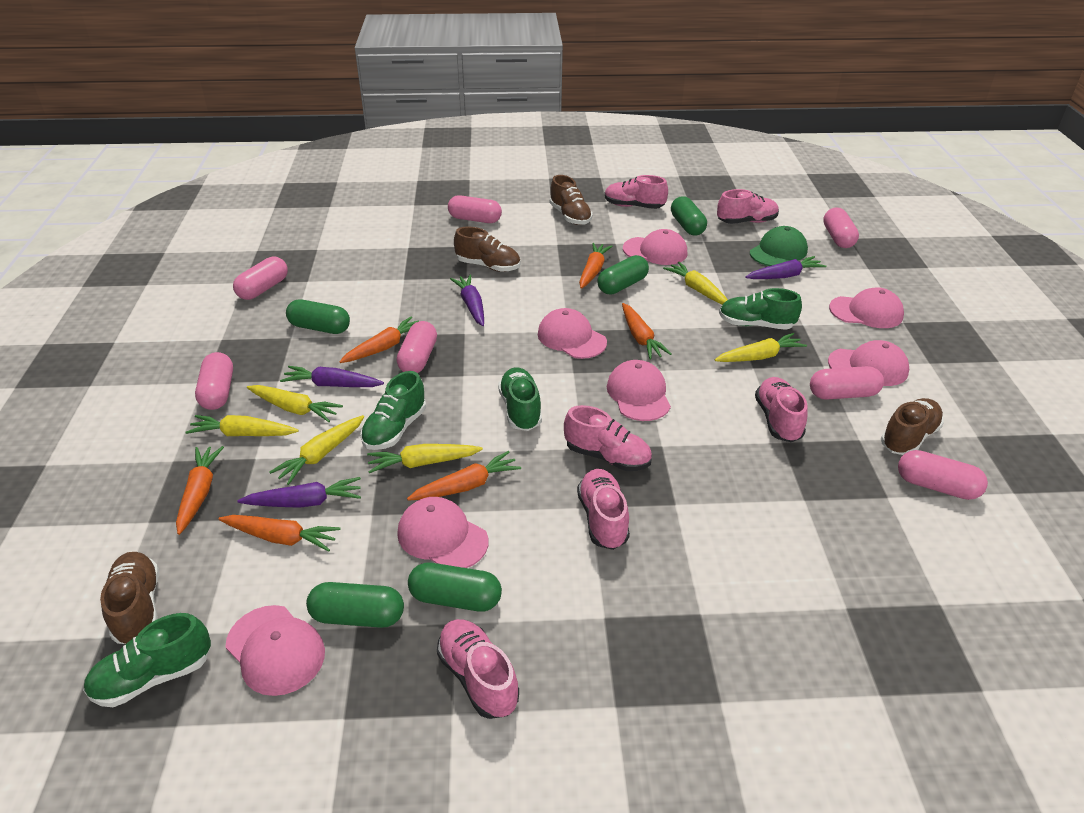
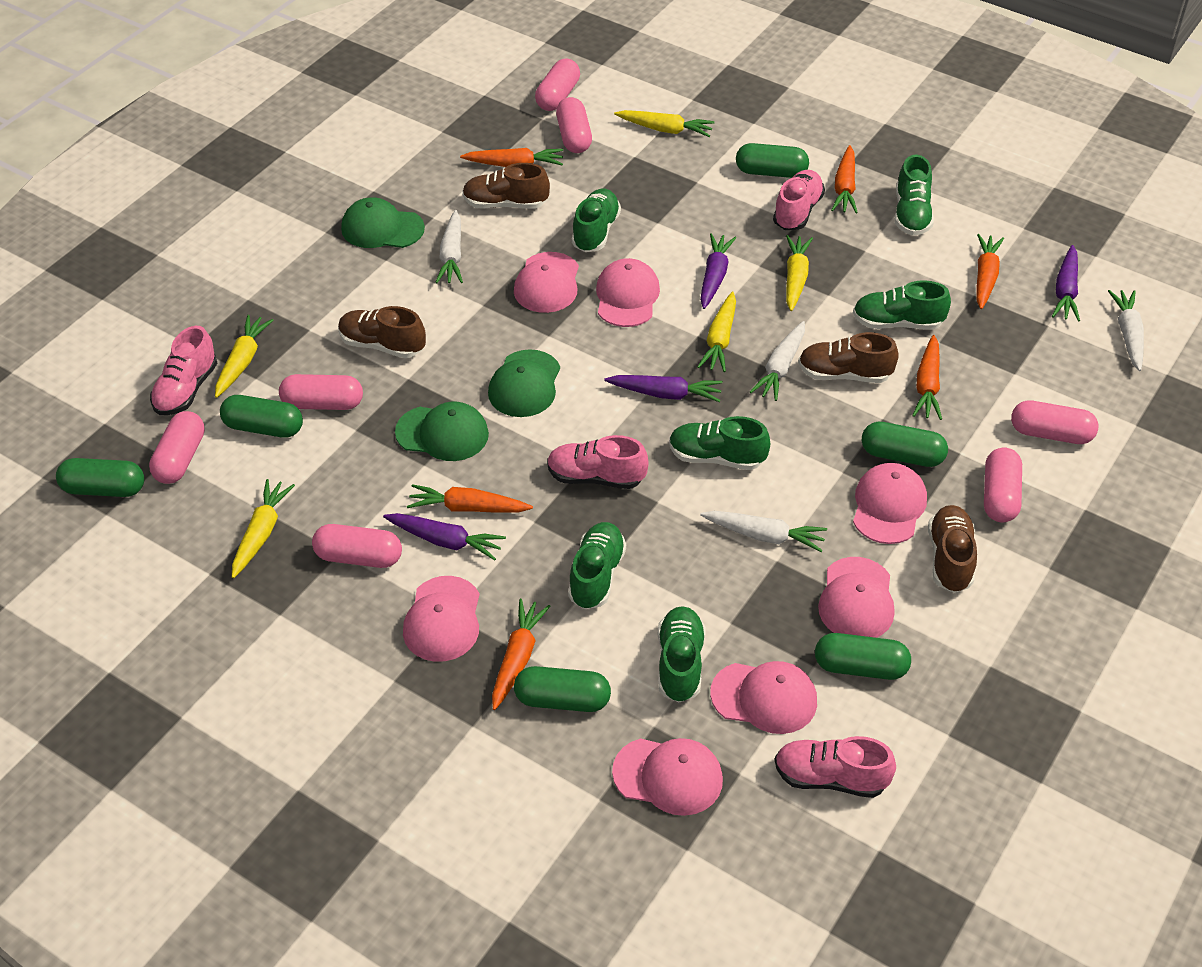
green cap: [750,226,808,266] = 1 -> [341,197,425,248] [395,401,489,461] [488,349,560,417] = 3
green capsule: [286,299,350,334] [306,582,404,628] [408,563,502,611] [598,255,649,294] [671,196,707,235] = 5 -> [56,458,144,497] [220,395,303,438] [514,666,611,712] [736,143,809,178] [815,633,911,680] [862,422,948,467] = 6
green shoe: [83,613,211,707] [360,371,426,450] [498,368,542,431] [719,288,802,330] = 4 -> [568,522,626,609] [572,189,621,252] [658,606,706,703] [669,416,770,470] [853,280,951,330] [895,154,934,236] = 6
pink shoe: [437,619,519,719] [564,405,652,471] [577,469,630,550] [604,175,668,209] [717,189,779,224] [755,377,808,442] = 6 -> [150,326,217,415] [547,435,649,489] [773,170,825,230] [775,736,896,798] = 4
white carrot: none = 0 -> [435,210,463,283] [700,511,827,552] [750,321,805,401] [1108,290,1144,371] = 4
yellow carrot: [185,415,299,436] [247,385,343,422] [269,415,364,485] [367,444,483,473] [663,262,728,305] [715,333,807,362] = 6 -> [215,315,273,398] [232,479,295,578] [614,110,715,137] [698,291,736,372] [786,235,813,311] = 5

